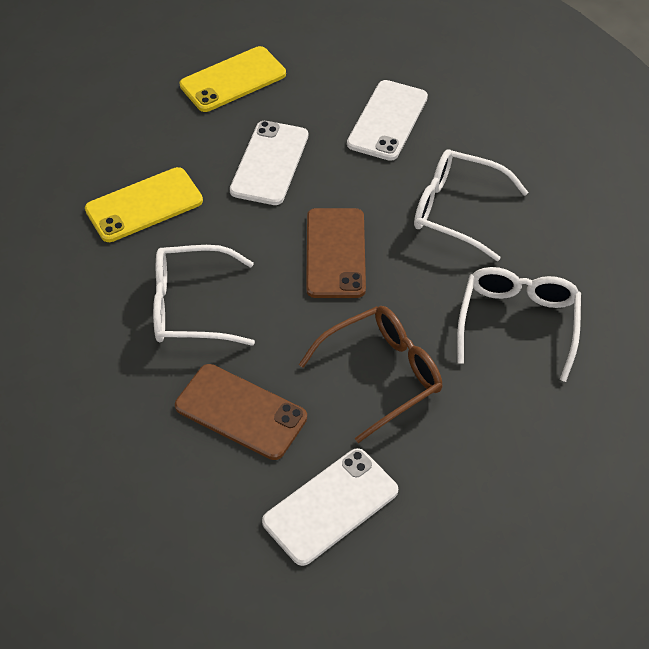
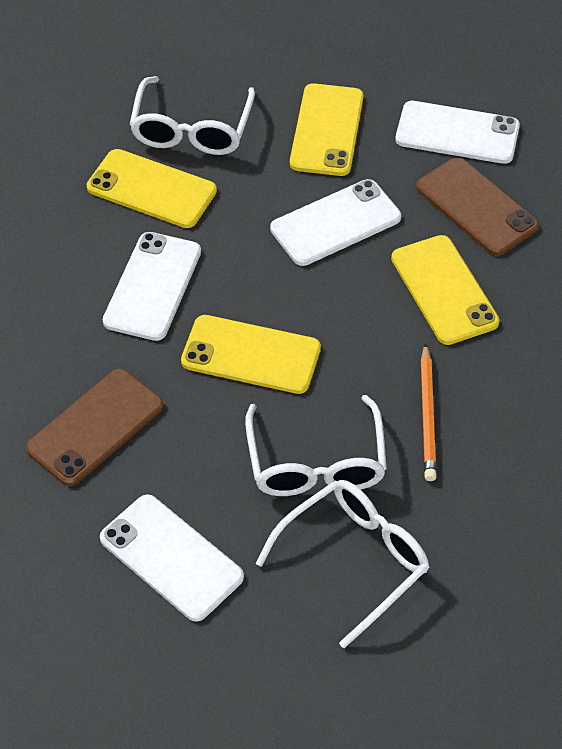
brown glasses: [299,306,442,443] = 1 -> none = 0
orange pencil: none = 0 -> [421,343,437,481] = 1
white phone: [230,121,308,205] [262,448,398,566] [347,80,428,161] = 3 -> [100,494,244,622] [103,232,201,341] [270,179,401,266] [395,101,520,164] = 4
yellow phone: [85,167,203,242] [180,46,286,112] = 2 -> [87,149,217,228] [181,315,321,394] [290,83,363,176] [391,235,500,345] = 4

